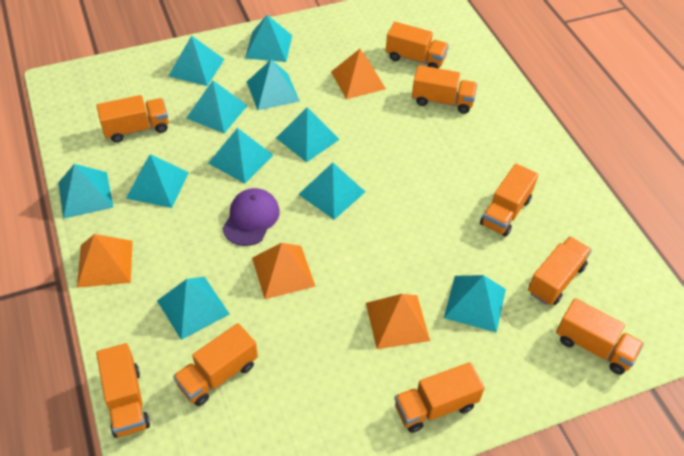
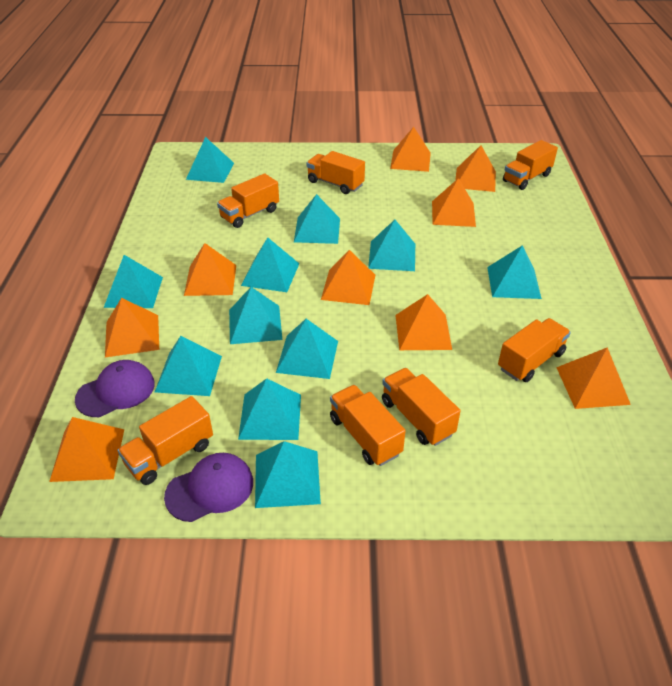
orange pyramid: [77,234,133,288] [252,243,316,299] [331,49,386,99] [366,294,430,349] = 4 -> [49,417,124,482] [105,298,159,357] [184,243,236,296] [321,250,375,305] [390,127,431,172] [395,294,452,350] [432,178,476,227] [455,145,496,192] [556,347,631,409] = 9
orange truck: [96,95,169,143] [96,343,150,438] [173,323,258,406] [386,22,449,69] [394,362,485,433] [412,65,478,114] [480,163,538,237] [528,236,592,305] [556,298,644,375] = 9 -> [117,396,213,485] [217,173,279,228] [307,151,365,194] [330,385,405,466] [382,368,461,446] [498,318,571,382] [503,140,558,190] = 7
purple cap: [222,188,280,246] = 1 -> [75,360,155,417] [164,453,253,522] = 2

